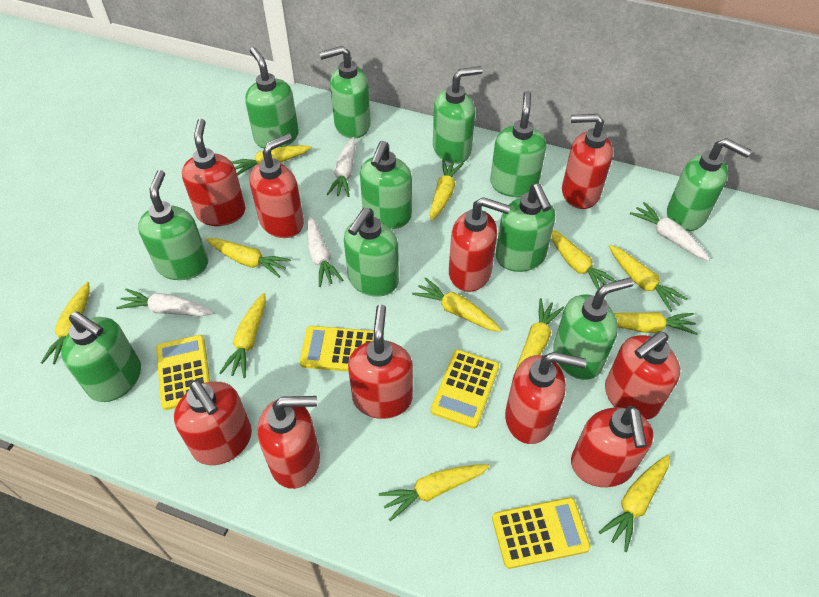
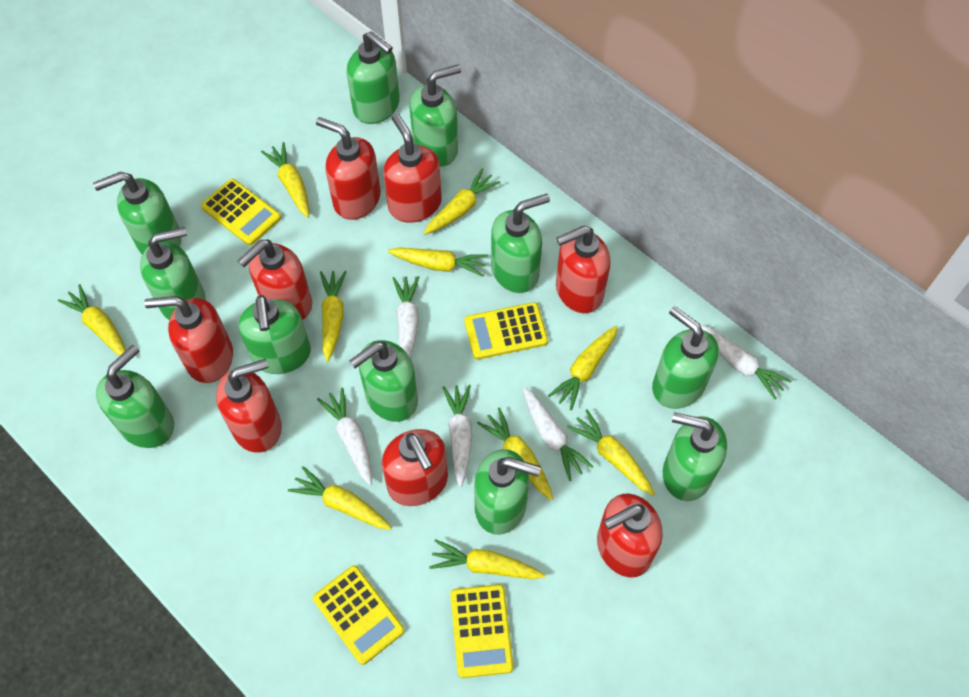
red soap dispenser: [174,380,252,465] [182,118,245,226] [250,133,304,238] [258,396,320,489] [348,305,413,419] [449,197,510,292] [505,352,587,444] [562,114,613,209] [571,405,654,487] [605,331,680,420] = 10 -> [144,296,233,383] [216,359,282,453] [238,240,312,320] [316,117,381,220] [382,429,448,506] [383,113,442,223] [556,226,610,313] [597,494,663,578] = 8
white carrot: [116,288,214,316] [307,216,343,287] [327,137,356,197] [630,202,710,261] = 4 -> [317,387,372,485] [393,276,419,358] [443,385,472,487] [523,387,594,481] [700,325,791,399] = 5
yellow carrot: [41,282,90,364] [206,238,291,278] [219,293,266,378] [232,145,311,176] [379,464,490,521] [412,277,501,332] [430,159,464,221] [516,298,564,369] [551,230,616,290] [599,455,670,552] [609,245,687,312] [614,312,698,335] = 12 -> [58,284,126,356] [261,142,309,218] [288,466,392,530] [320,271,347,362] [388,248,488,277] [423,168,501,235] [429,539,546,579] [477,407,553,500] [548,326,618,410] [567,409,655,496] = 10

